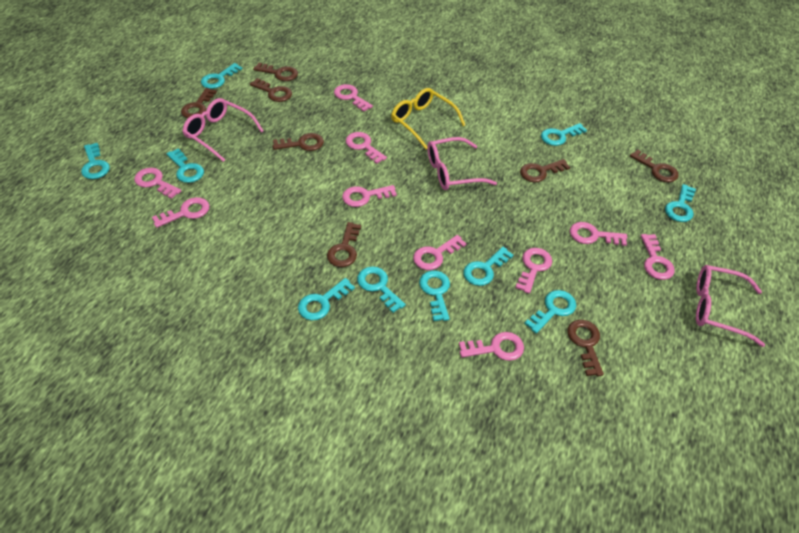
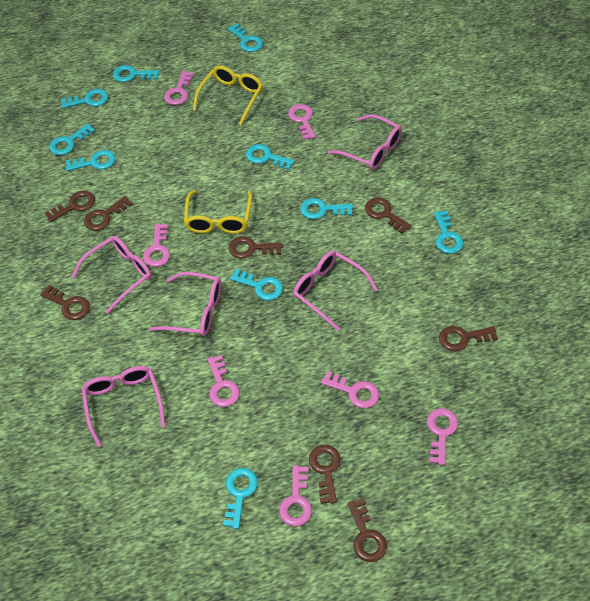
pink glasses: [182,98,263,162] [427,137,497,190] [696,265,765,347] = 3 -> [72,236,152,314] [82,366,165,447] [149,272,221,336] [293,251,378,331] [328,114,402,170] = 5
pink key: [134,168,181,199] [152,197,209,228] [334,84,373,112] [342,185,397,207] [346,132,387,164] [413,235,467,270] [459,332,524,361] [515,248,552,294] [570,222,627,246] [641,234,675,280] = 10 -> [143,224,170,267] [164,71,194,105] [208,355,239,407] [279,465,312,526] [288,104,316,140] [321,371,379,408] [427,408,458,465] = 7
yellow glasses: [391,88,465,149] = 1 -> [184,190,252,234] [193,66,263,125] = 2

